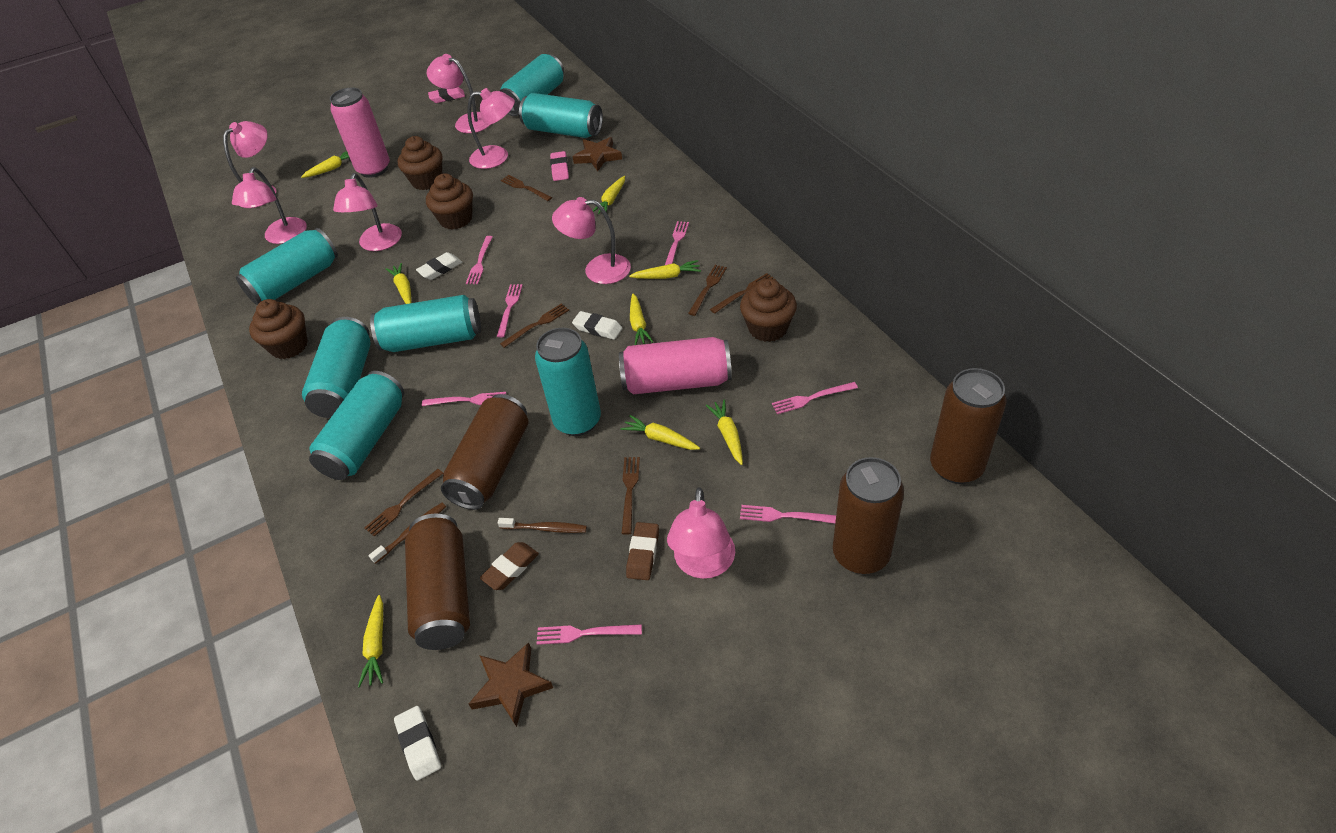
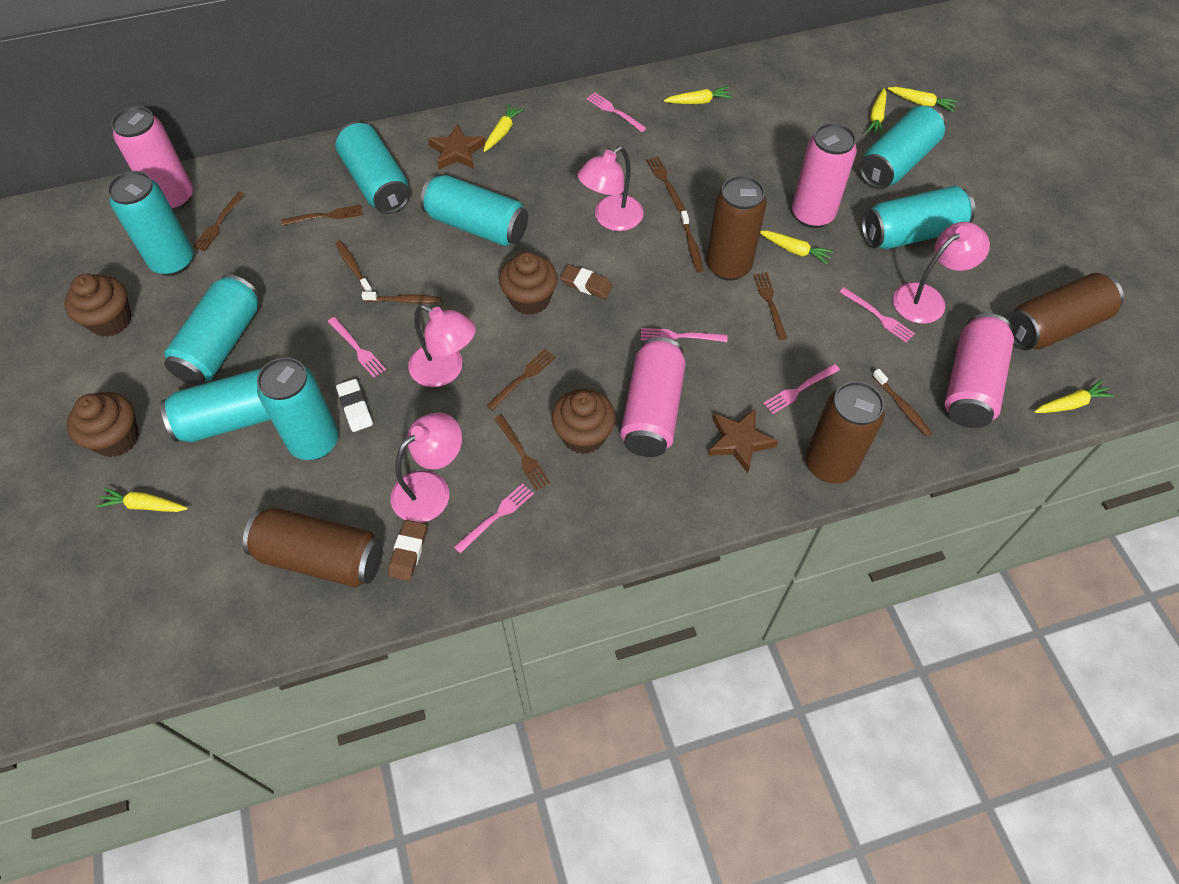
brown toothbrush: [369,503,446,564] [498,518,587,533] = 2 -> [335,241,372,292] [361,291,441,304] [680,210,703,273] [872,369,932,436] = 4
pink can: [330,88,390,178] [619,337,732,394] = 2 -> [111,106,193,211] [620,337,686,457] [792,123,857,228] [945,313,1014,428] = 4
pink eraser: [428,87,465,103] [550,151,569,181] = 2 -> none = 0
pink fork: [422,392,506,406] [466,236,493,284] [497,284,523,337] [537,624,642,645] [665,221,689,265] [740,505,836,524] [772,382,858,414] = 7 -> [328,317,386,377] [454,483,534,554] [586,92,647,132] [641,328,727,342] [763,364,840,414] [839,287,915,342] = 6
pink lamp: [223,121,276,208] [232,167,307,244] [333,173,402,251] [427,54,490,133] [467,88,515,169] [552,197,631,284] [667,487,735,579] = 7 -> [391,412,462,523] [408,304,476,387] [578,146,644,231] [893,222,990,324] = 4
turquoise can: [236,228,338,305] [302,317,371,418] [309,371,404,480] [370,295,481,352] [499,54,564,116] [519,93,603,138] [535,328,601,436] = 7 -> [107,171,194,276] [160,368,271,442] [164,274,260,386] [257,357,338,460] [336,122,410,214] [420,175,528,246] [859,106,945,189] [862,186,975,249] = 8
white eraser: [394,706,441,781] [416,252,462,280] [572,311,622,340] = 3 -> [336,379,373,432] = 1
yellow carrot: [301,151,350,178] [358,595,383,688] [385,263,411,304] [592,176,625,214] [620,415,700,450] [629,260,701,279] [630,294,653,345] [706,399,743,465] = 8 -> [96,487,188,512] [484,104,524,152] [663,87,733,104] [760,231,834,265] [866,88,887,136] [887,87,957,112] [1034,380,1114,413] = 7

